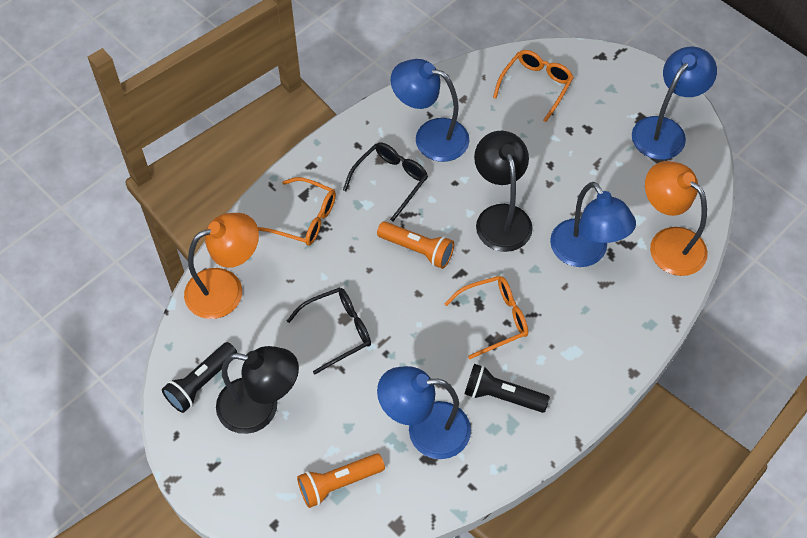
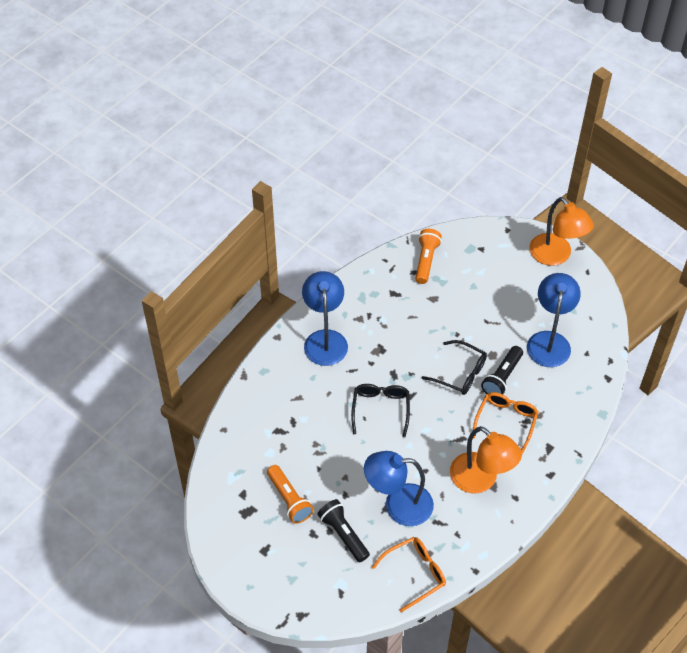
black lamp: [216,346,299,434] [474,131,533,252] = 2 -> none = 0
blue lamp: [377,366,471,459] [391,59,469,162] [550,182,636,267] [632,46,717,160] = 4 -> [302,271,348,366] [364,451,434,526] [527,273,581,367] = 3
orange glasses: [258,177,336,246] [444,276,528,359] [493,50,574,122] = 3 -> [372,537,446,612] [473,392,538,454] = 2

